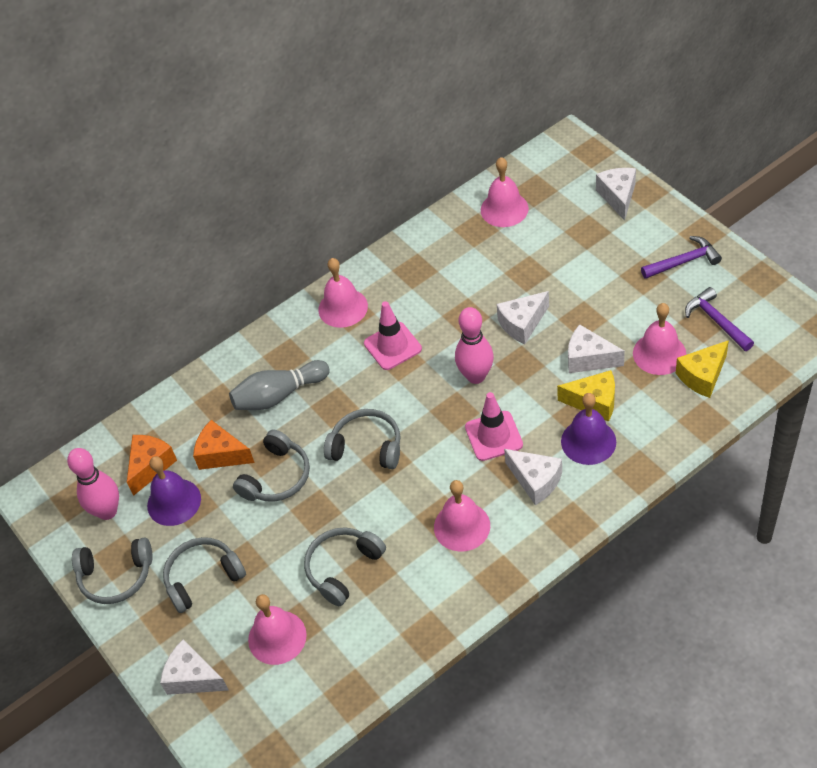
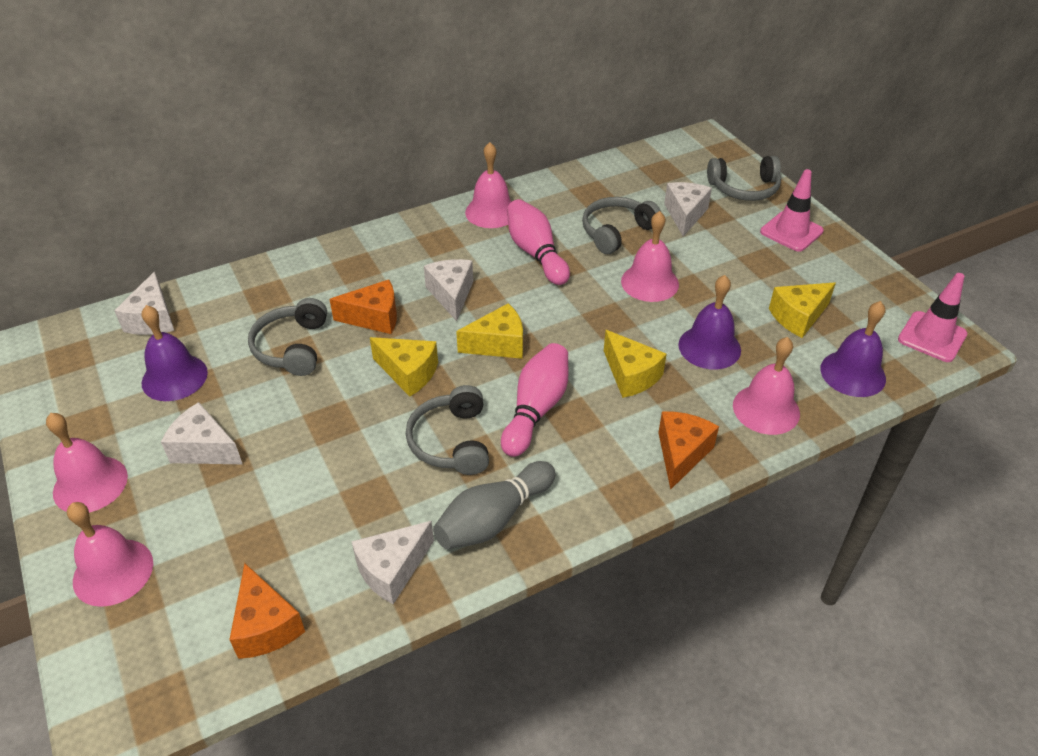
grey headphones: [72,537,153,604] [163,537,246,613] [233,429,310,502] [304,527,386,606] [324,409,400,469] = 5 -> [248,298,327,376] [406,385,489,475] [582,197,661,254] [707,156,781,201] = 4
orange cheese: [127,435,177,496] [193,420,255,470] = 2 -> [229,563,305,659] [329,280,397,334] [658,411,719,489] = 3
purple bell: [147,456,201,526] [561,393,616,465] = 2 -> [142,305,208,401] [678,275,741,370] [820,301,886,397] = 3
purple hammer: [641,236,722,279] [685,287,754,351] = 2 -> none = 0
yellow cheese: [557,370,615,422] [676,340,729,398] = 2 -> [370,337,438,397] [456,303,523,359] [604,330,667,398] [769,282,836,338] = 4

